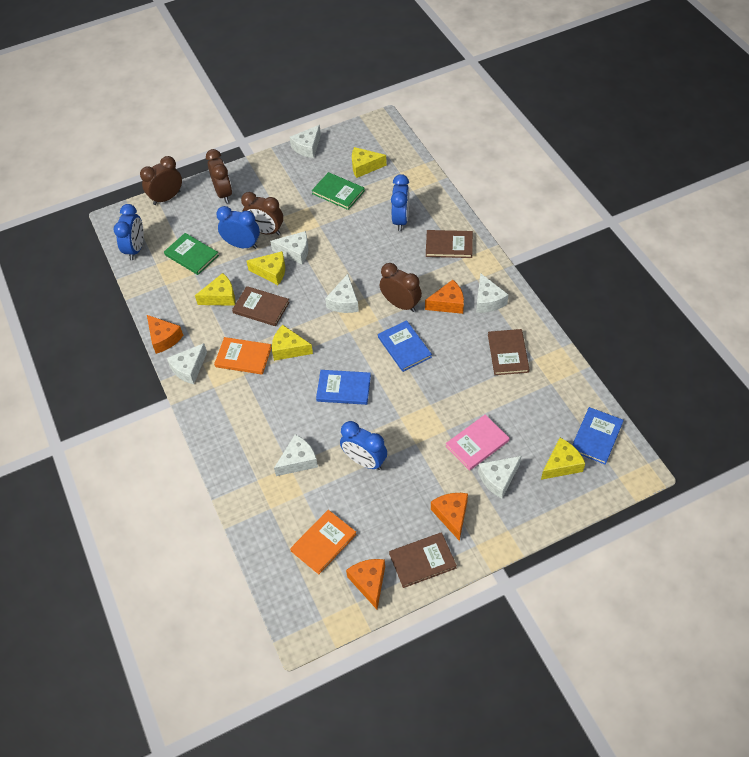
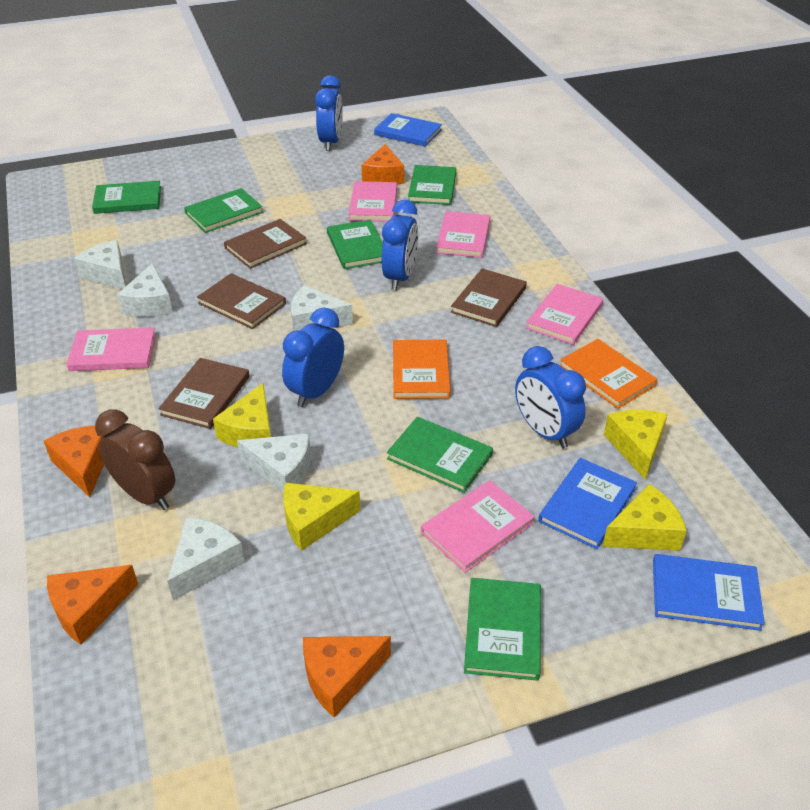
brown clock: [140,156,182,205] [206,149,232,203] [241,192,283,235] [380,263,422,312] = 4 -> [95,409,175,510] = 1
green book: [164,233,219,275] [312,172,365,210] = 2 -> [92,181,161,214] [184,188,263,233] [327,220,383,269] [387,417,493,493] [408,165,456,205] [464,578,541,681] = 6
pink book: [446,415,510,471] = 1 -> [66,328,156,371] [349,181,397,222] [421,480,535,573] [436,211,490,258] [526,284,603,345] = 5
white cheese: [167,343,207,384] [270,231,308,264] [274,434,318,476] [290,125,321,158] [325,274,359,313] [476,273,509,313] [478,456,521,498] = 7 -> [73,240,126,289] [117,263,173,317] [167,517,245,600] [237,434,311,493] [291,285,353,331] = 5
yellow cheese: [195,273,235,306] [247,251,285,285] [272,325,313,361] [352,147,387,178] [541,438,585,480] = 5 -> [213,383,271,447] [283,483,360,551] [602,484,687,551] [604,410,668,480] = 4

